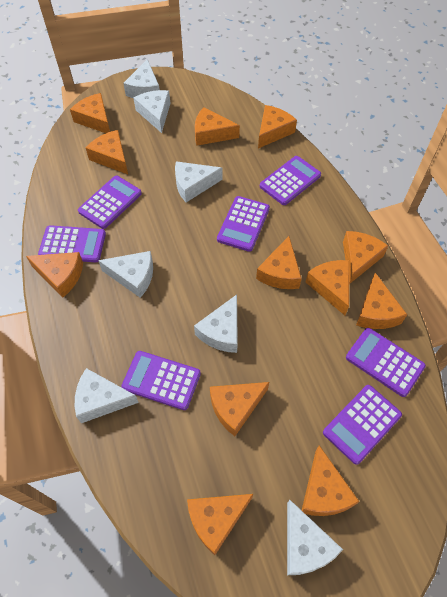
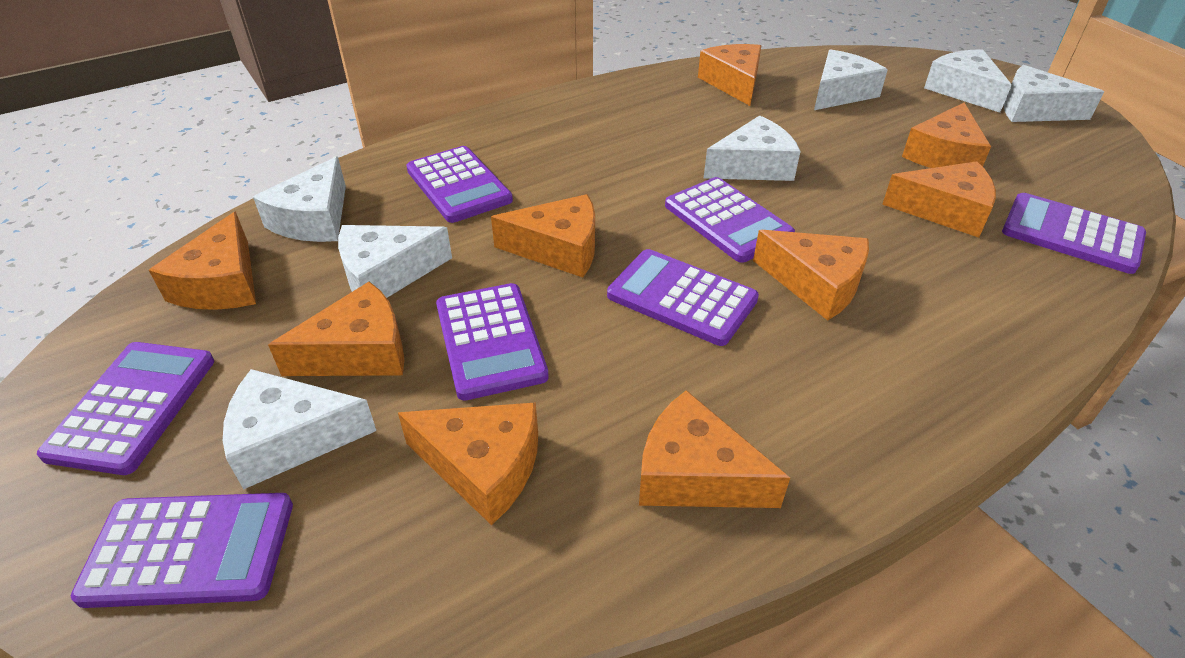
orange cheese: [26,252,83,298] [70,93,110,133] [86,130,128,174] [187,494,253,555] [195,107,240,146] [210,382,269,436] [256,236,302,289] [258,105,297,148] [302,445,359,516] [306,260,349,315] [343,231,388,284] [356,273,407,329] = 12 -> [149,212,256,310] [268,282,404,376] [398,403,538,525] [491,194,595,277] [639,390,790,508] [698,44,761,106] [753,230,869,320] [882,161,996,238] [902,103,991,168] = 9

